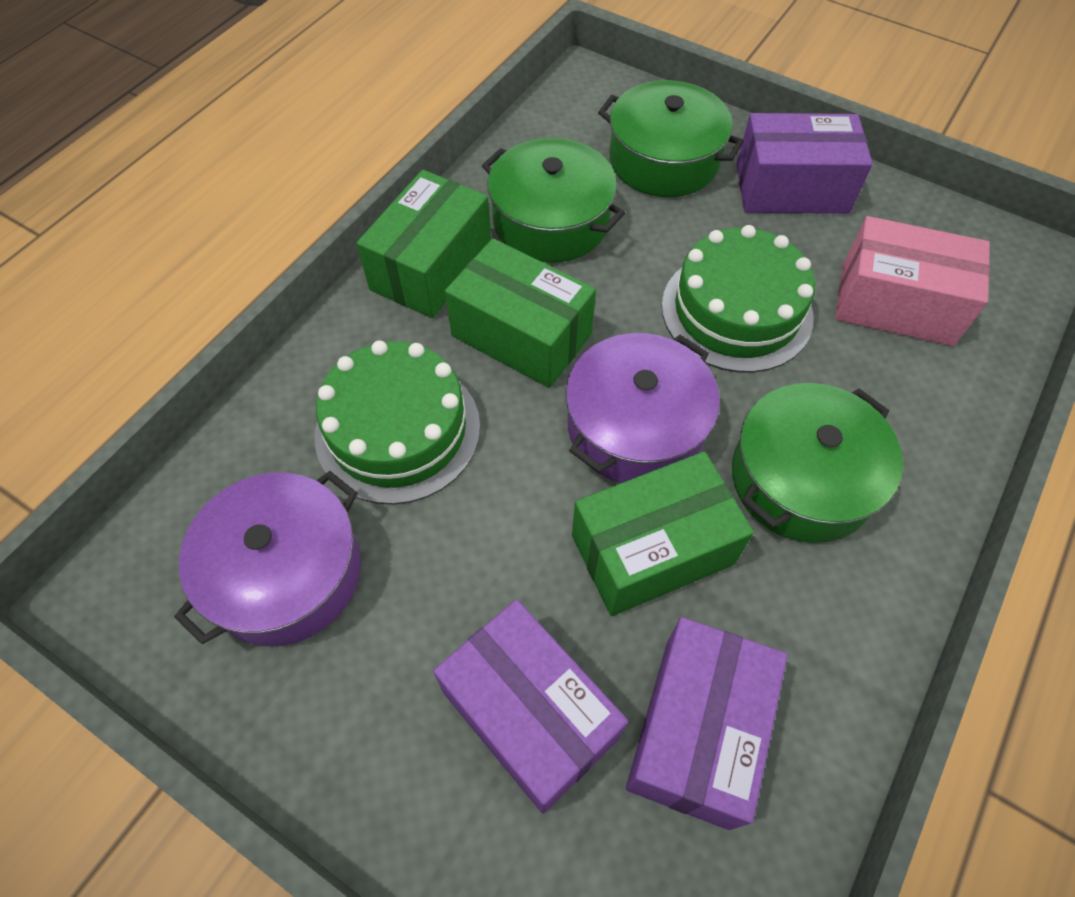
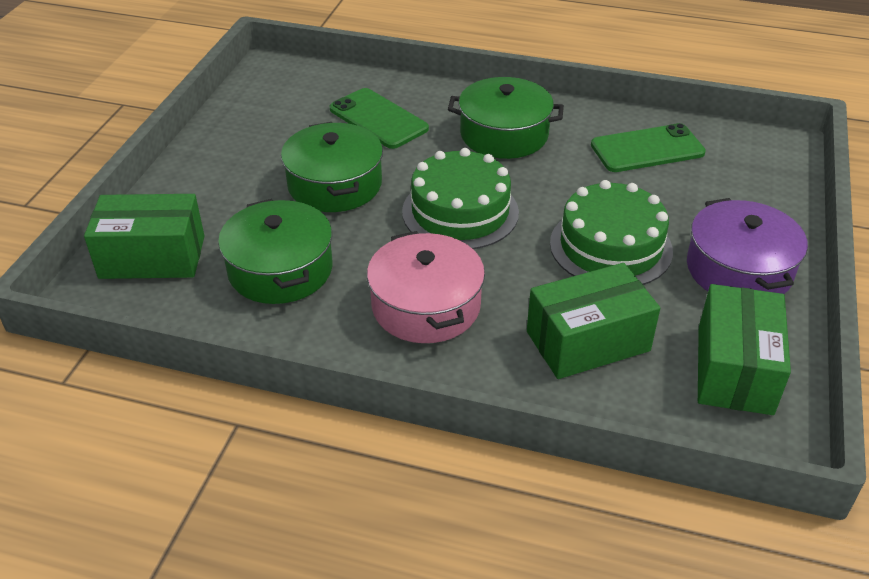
green phone: none = 0 -> [330,88,429,149] [591,123,706,172] = 2
pink box: [835,216,990,346] = 1 -> none = 0
pink pot: none = 0 -> [367,231,485,343] = 1
purple box: [433,600,628,814] [626,617,787,830] [736,113,872,214] = 3 -> none = 0
purple pot: [174,471,361,646] [566,333,720,483] = 2 -> [687,198,808,294] = 1

